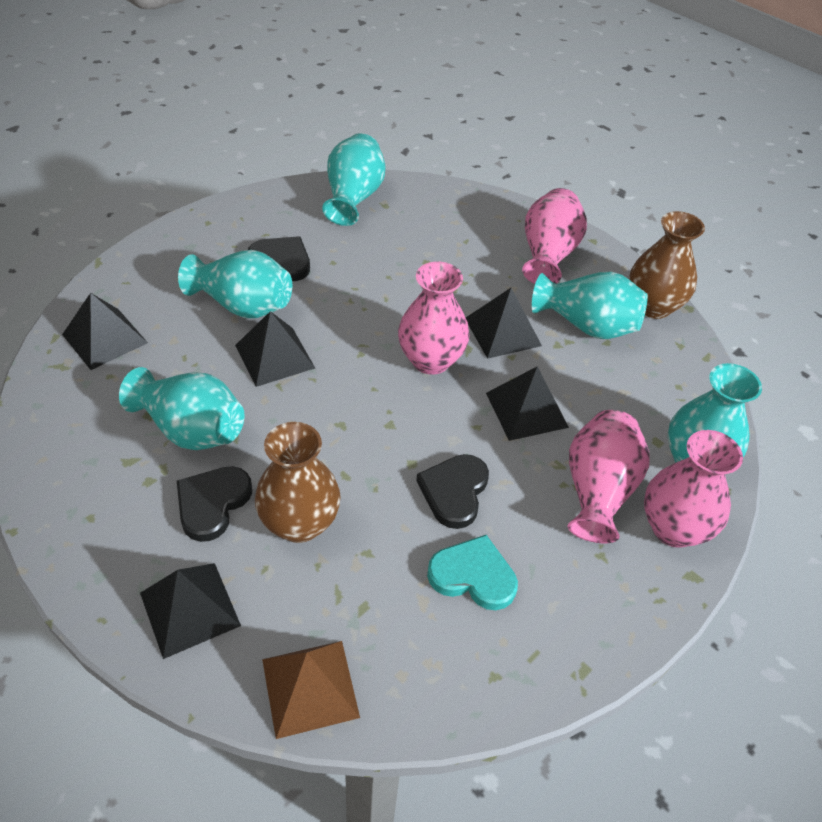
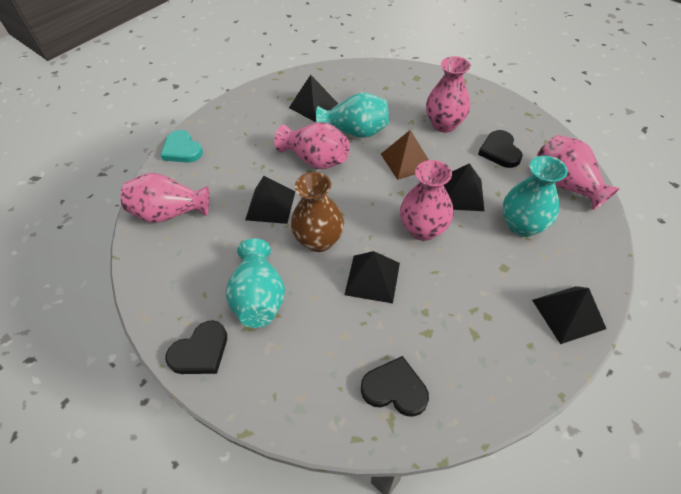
brown vase: [255,422,341,543] [629,211,705,319] = 2 -> [291,172,344,252] = 1
pink vase: [398,262,469,375] [522,188,587,284] [568,410,649,543] [644,430,743,548] = 4 -> [121,173,209,223] [274,122,350,169] [400,160,453,241] [426,56,471,133] [537,135,620,210] = 5
turquoise vase: [119,367,245,450] [178,250,292,318] [322,133,385,226] [532,272,648,339] [668,363,762,463] = 5 -> [226,238,285,328] [316,92,389,138] [503,156,568,237] = 3

